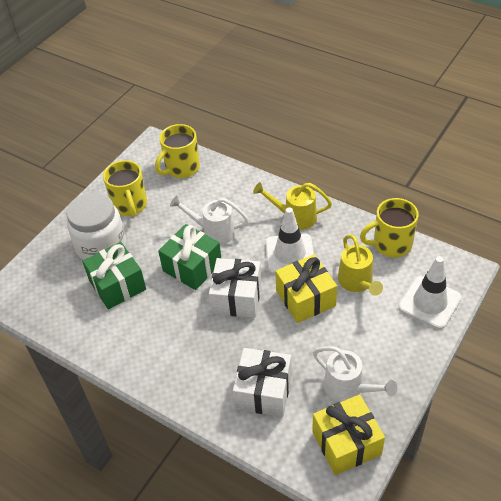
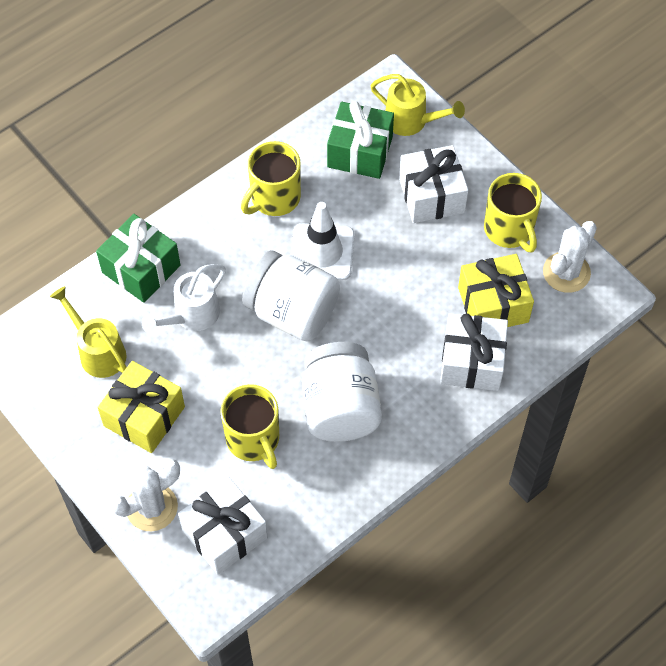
white cactus: none = 0 -> [111,459,180,531] [543,221,597,293] = 2
white gift: [209,258,262,318] [233,348,292,417] = 2 -> [178,477,268,575] [399,145,468,223] [440,313,508,391] = 3
white jar: [66,192,126,260] = 1 -> [242,250,340,341] [302,342,382,442] = 2
white traffic cone: [265,207,314,274] [398,256,462,329] = 2 -> [291,202,354,281] = 1
white watering can: [170,196,248,244] [313,346,397,402] = 2 -> [142,264,226,334] = 1

